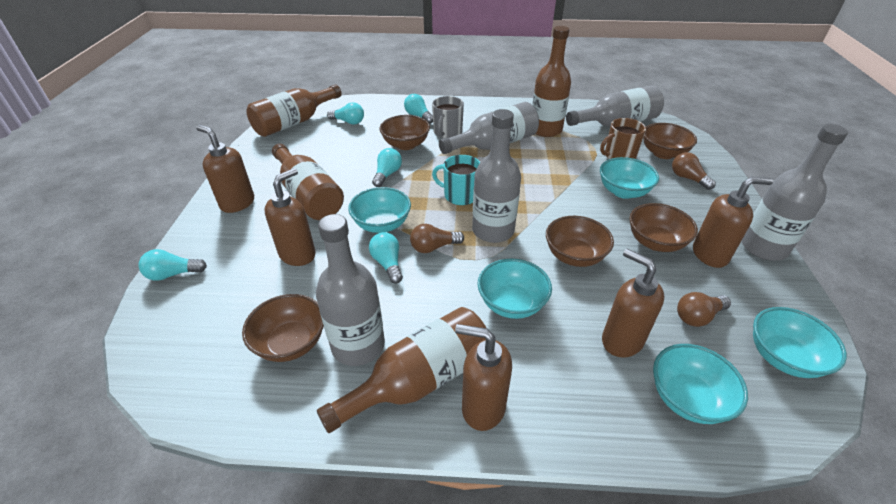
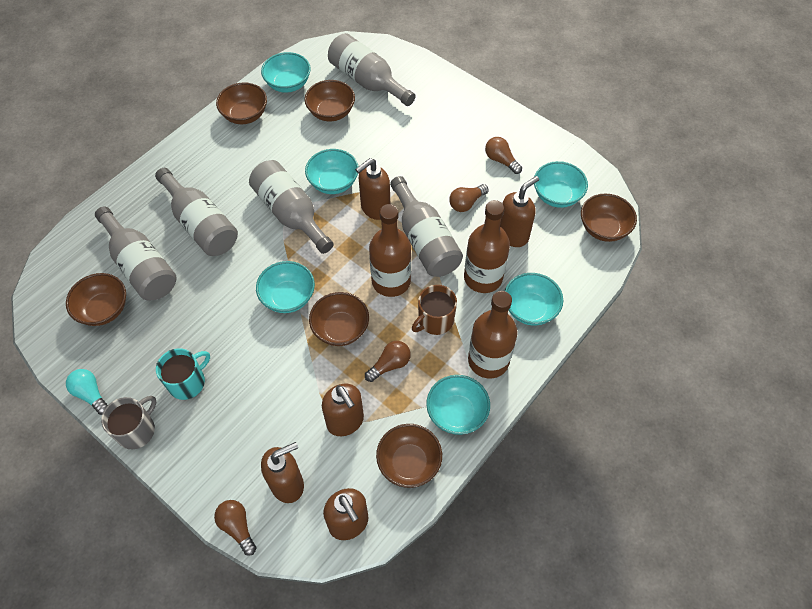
brown bottle: [247,84,342,137] [272,144,344,220] [317,307,486,433] [532,26,571,137] = 4 -> [369,204,411,297] [464,200,510,293] [468,291,518,378] = 3
brown bowl: [242,294,324,362] [379,115,430,150] [546,216,614,267] [629,203,698,252] [643,123,697,159] = 5 -> [66,273,126,326] [216,83,267,124] [305,80,355,121] [309,292,369,346] [376,424,442,488] [581,194,637,242] = 6
brown light bulb: [410,224,464,253] [672,152,716,190] [677,292,731,327] = 3 -> [214,500,256,556] [365,341,411,382] [449,184,489,212] [485,137,522,174] = 4
turquoise bowl: [348,187,411,233] [477,259,552,319] [600,157,659,199] [653,344,748,424] [753,307,847,378] = 5 -> [256,261,315,313] [261,52,311,93] [305,149,359,194] [426,375,490,435] [505,273,563,326] [534,161,588,208] = 6
turquoise light bulb: [138,249,207,281] [327,102,364,125] [369,232,403,284] [372,148,402,187] [404,94,433,124] = 5 -> [66,369,108,415] = 1

